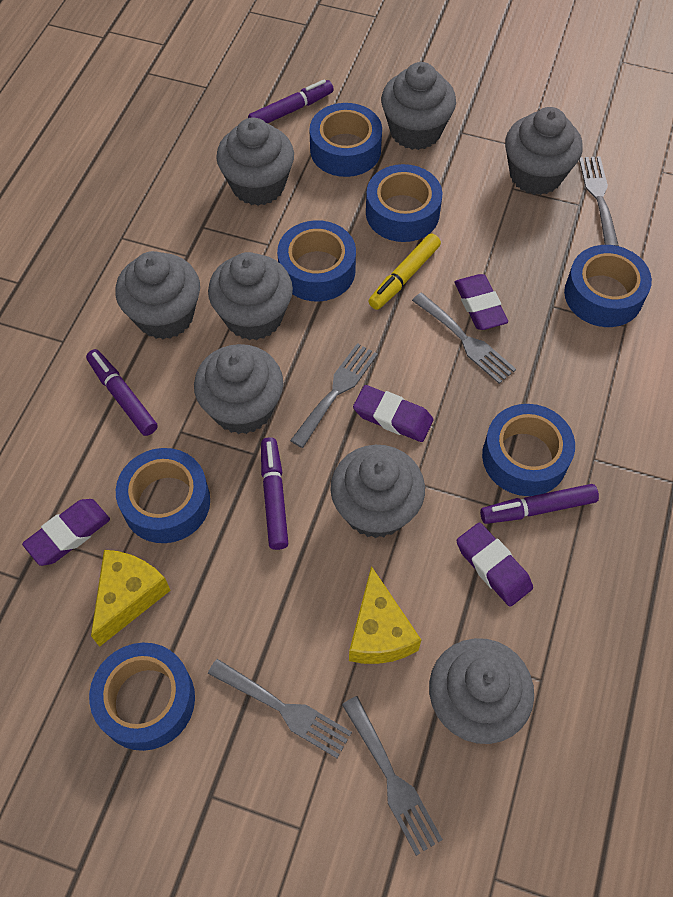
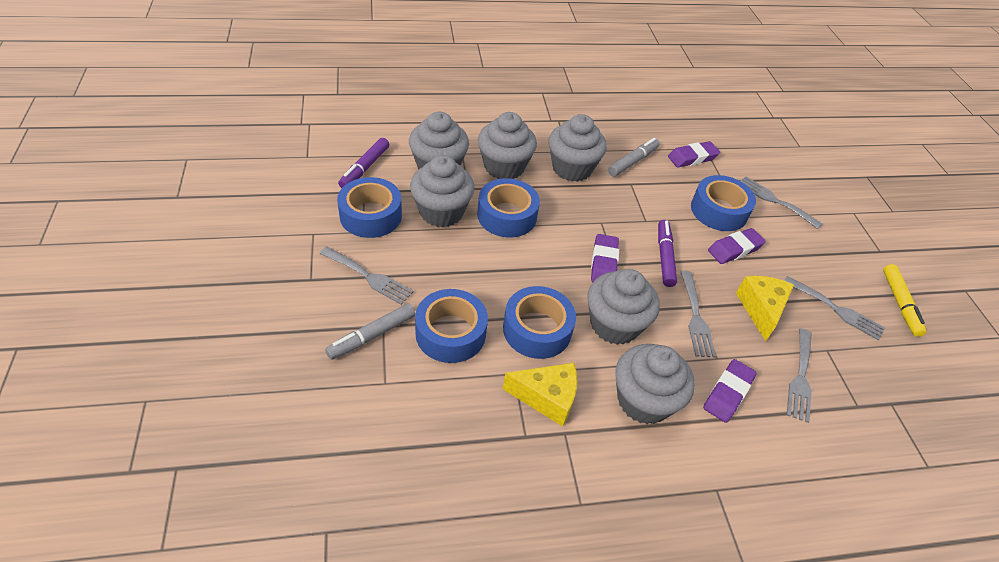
blue tape: [89,643,195,751] [116,448,210,543] [277,220,356,302] [310,103,382,177] [366,164,442,242] [482,404,575,496] [564,245,652,327] = 7 -> [337,177,402,238] [415,289,488,363] [477,178,540,237] [503,286,576,359] [691,175,756,231] = 5
grey cupcake: [116,251,200,339] [194,344,283,434] [208,252,293,340] [216,118,294,206] [330,445,425,538] [381,62,456,150] [429,638,534,744] [505,107,583,195] = 8 -> [409,112,469,170] [410,155,475,227] [478,112,537,179] [549,114,607,182] [587,269,660,345] [615,344,695,424] = 6
grey marker: none = 0 -> [325,303,415,360] [608,138,660,177] = 2
purple marker: [86,349,158,436] [248,79,334,123] [261,437,289,550] [480,484,599,524] = 4 -> [338,138,389,188] [658,220,677,287] = 2

